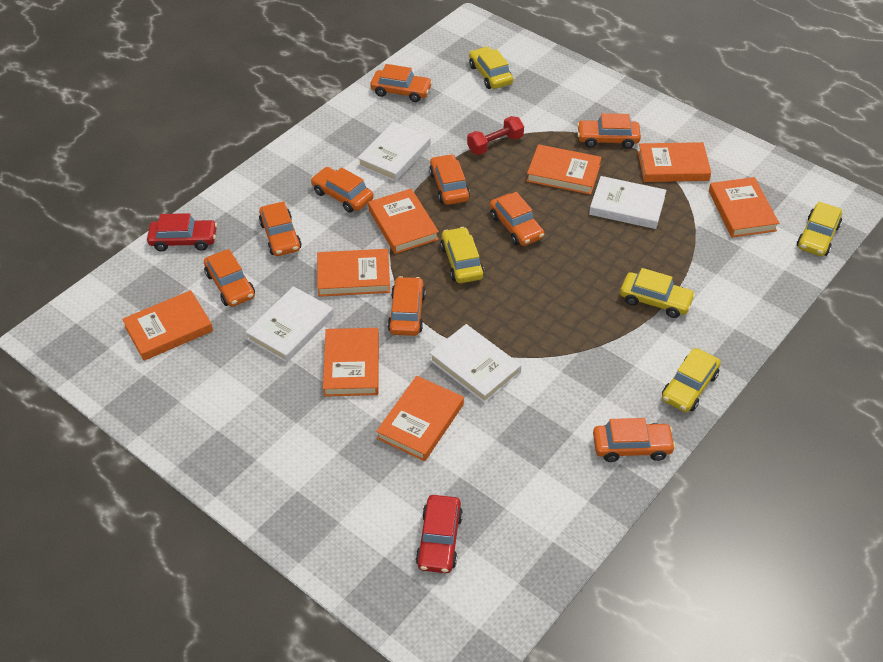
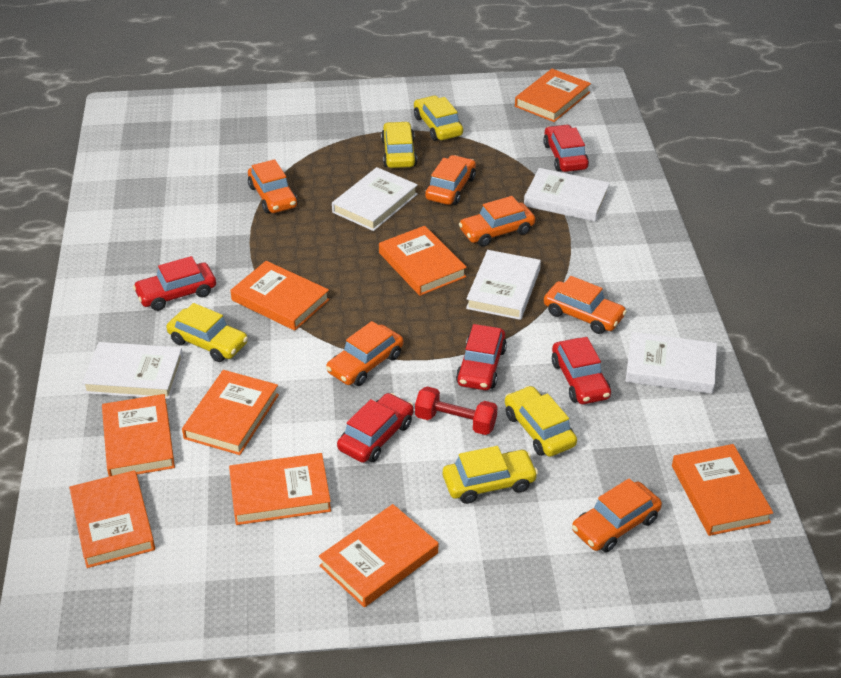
orange book: [122,290,213,361] [317,249,390,297] [323,328,379,397] [368,189,439,254] [376,376,464,461] [527,144,602,195] [638,142,711,182] [709,177,779,237] = 8 -> [69,470,155,568] [102,394,175,476] [182,370,279,455] [229,453,331,525] [230,261,330,331] [319,504,438,607] [379,226,467,296] [515,69,591,122] [672,444,773,536] = 9
orange car: [204,249,255,307] [259,201,301,256] [311,167,374,213] [370,64,432,102] [388,276,426,336] [429,154,470,205] [490,192,544,246] [577,113,641,149] [593,418,676,462] = 9 -> [248,159,298,213] [326,321,403,386] [425,155,476,205] [459,196,535,247] [544,276,627,334] [572,478,662,553] = 6
red car: [147,213,217,251] [416,495,463,573] = 2 -> [133,256,216,311] [337,393,414,463] [456,324,507,390] [543,124,589,172] [552,337,611,404] = 5
white book: [246,286,334,363] [357,122,431,182] [430,324,521,403] [589,176,666,229] = 4 -> [82,342,183,399] [332,167,418,231] [466,250,541,320] [524,168,610,222] [626,332,717,394] = 5

